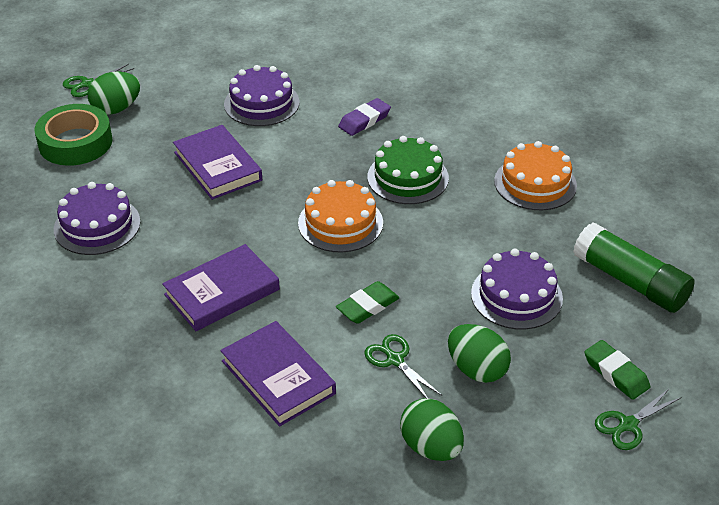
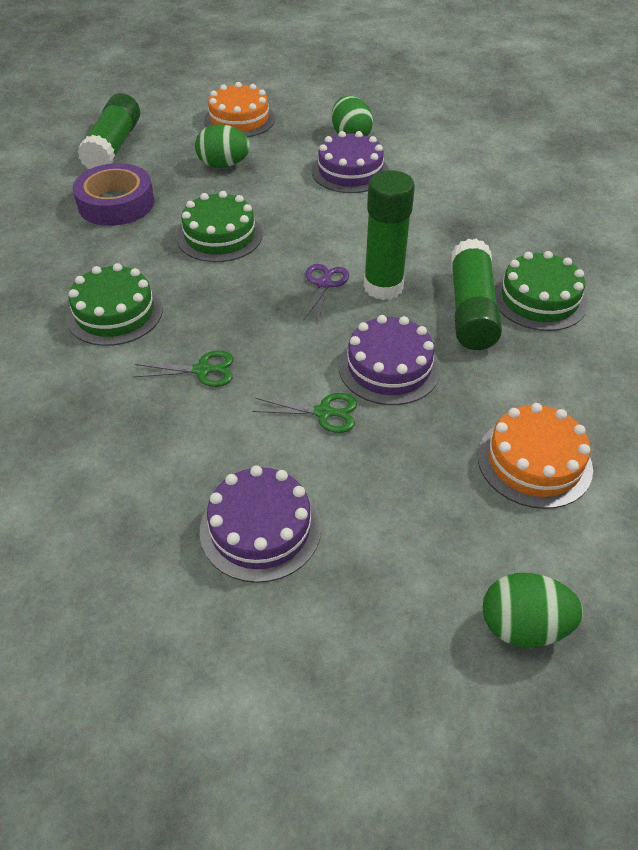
green cake: [367,136,449,204] = 1 -> [66,263,163,346] [177,191,263,262] [494,251,588,331] = 3
green eraser: [336,281,399,323] [584,340,650,400] = 2 -> none = 0
green glue stick: [573,222,695,313] = 1 -> [77,93,140,169] [364,170,415,300] [451,238,502,350] = 3
green scissors: [63,64,134,97] [364,334,442,399] [595,388,682,450] = 3 -> [133,350,234,387] [252,393,357,433] = 2
green tape: [35,104,112,166] = 1 -> none = 0
purple book: [162,244,280,331] [173,125,262,200] [220,321,336,427] = 3 -> none = 0
purple eraser: [338,98,391,136] = 1 -> none = 0
purple scissors: none = 0 -> [303,264,349,322] = 1
purple tape: none = 0 -> [73,163,154,226] = 1

